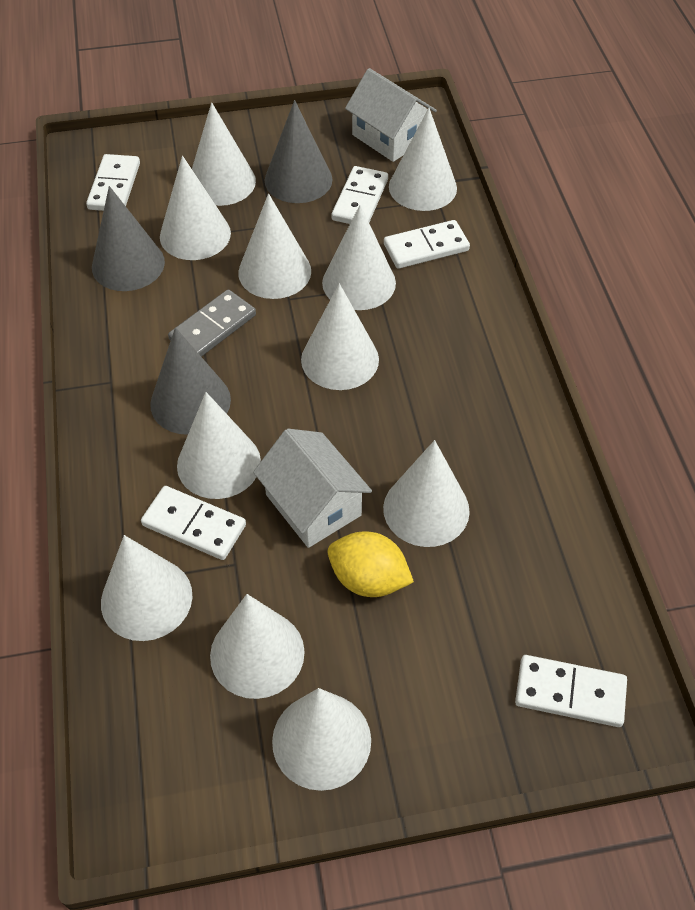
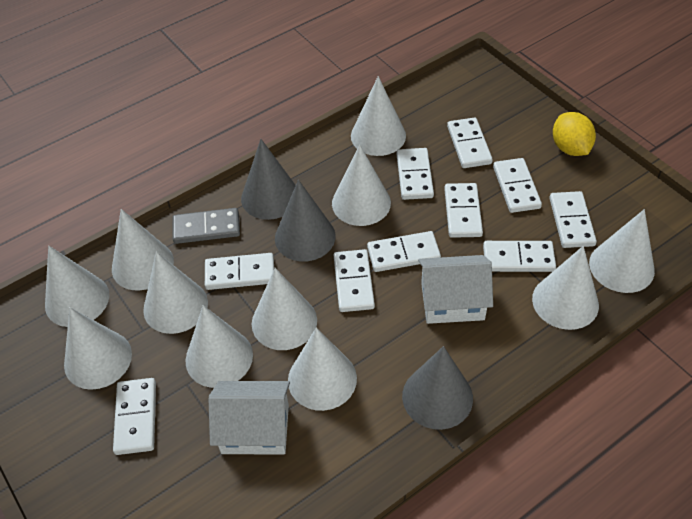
white domino: [86,154,140,211] [141,486,246,560] [331,166,388,224] [384,220,470,269] [515,655,627,727] = 5 -> [113,378,156,455] [205,253,274,290] [334,249,375,312] [367,231,441,272] [397,148,434,200] [444,183,483,238] [447,117,493,168] [483,241,556,272] [493,158,542,213] [549,191,597,248] = 10

